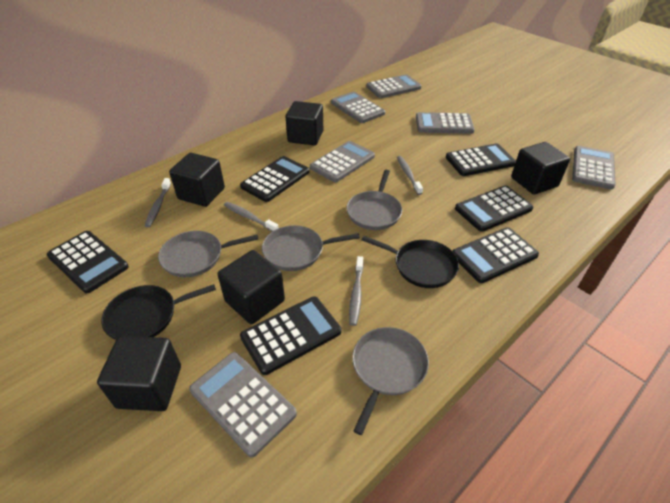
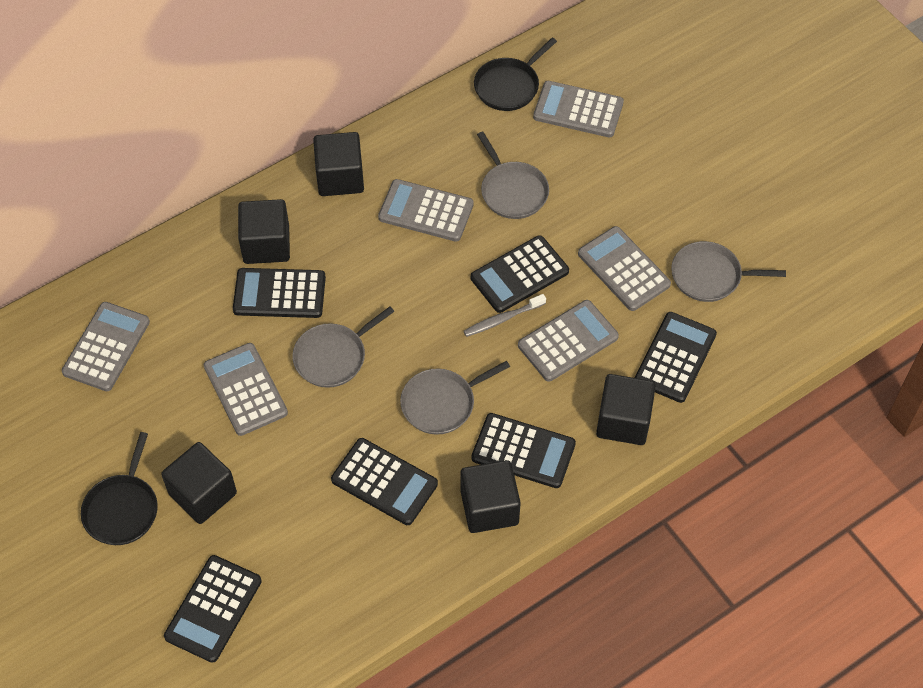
grey toothbrush: [145,178,171,227] [224,202,278,232] [349,256,364,326] [397,156,423,195] = 4 -> [464,294,546,337] = 1

